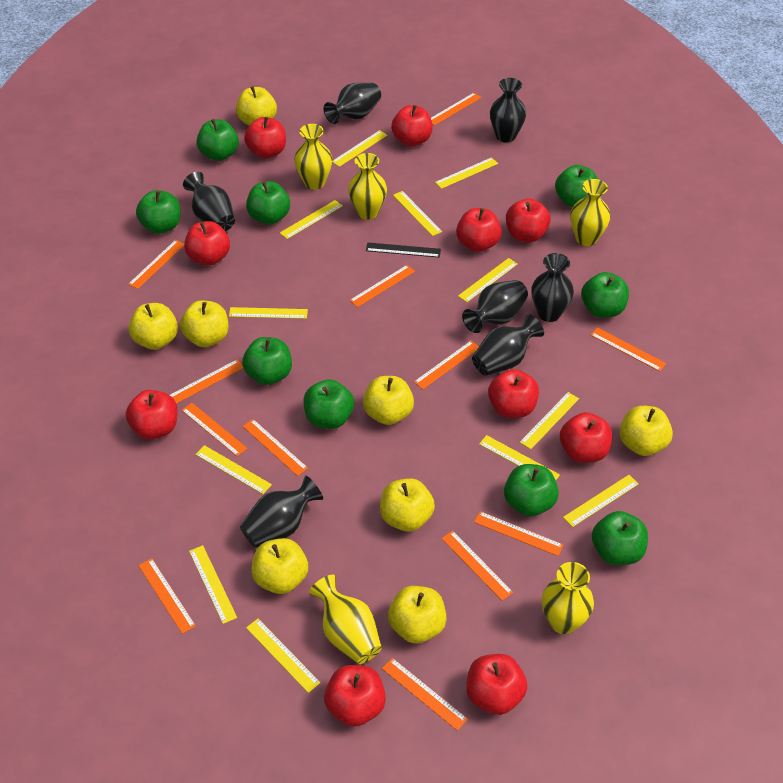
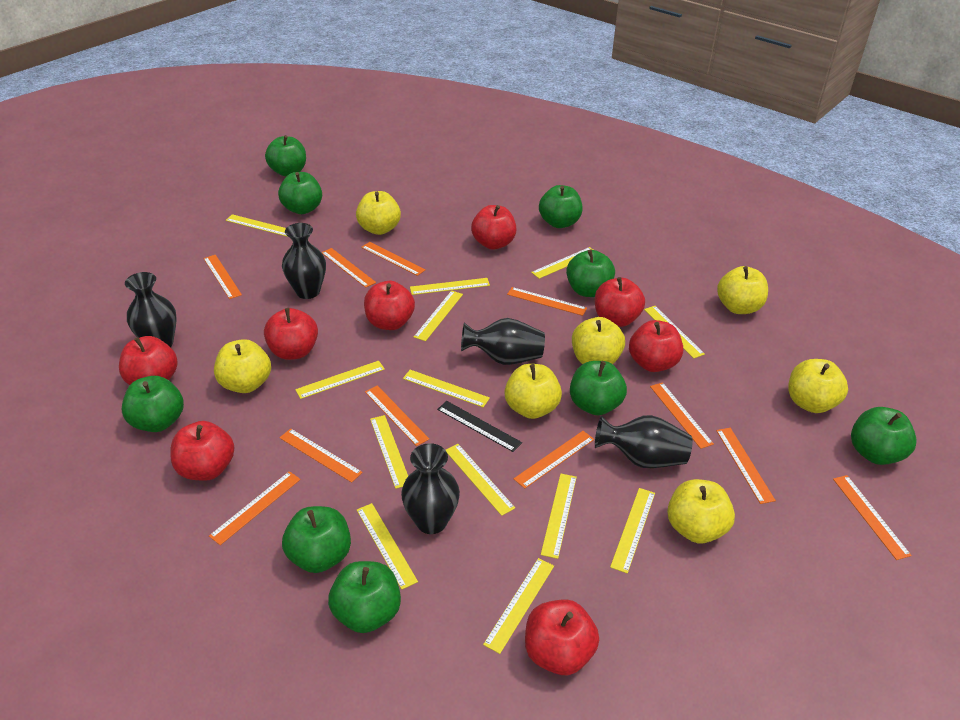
black vase: [183,172,235,231] [240,476,323,548] [324,83,381,124] [462,280,528,333] [472,314,544,376] [490,78,526,142] [531,253,574,322] = 7 -> [125,272,177,347] [282,223,326,299] [401,443,460,534] [461,318,545,365] [595,415,692,468] = 5
orange ruler: [128,240,184,289] [138,558,196,634] [170,360,243,404] [182,403,247,456] [243,419,308,476] [349,265,415,307] [382,658,468,731] [414,341,479,389] [431,93,481,126] [442,531,513,601] [474,511,563,556] [591,327,666,372] = 12 -> [203,255,242,299] [209,471,301,545] [280,429,363,483] [322,248,376,288] [361,242,426,276] [365,386,429,446] [507,287,587,316] [514,431,594,489] [650,382,714,449] [716,428,776,504] [833,475,912,560] = 11
red apple: [126,390,178,440] [184,221,230,266] [244,117,286,159] [324,665,386,727] [391,105,433,147] [456,208,502,252] [466,654,527,715] [488,369,539,418] [506,199,550,242] [560,412,612,463] = 10 -> [119,336,178,385] [170,421,234,481] [264,308,318,360] [364,281,415,330] [471,205,516,250] [525,599,599,675] [595,277,645,327] [629,320,683,372] = 8
yellow apple: [129,303,178,350] [180,301,228,347] [236,86,277,126] [251,538,308,594] [363,376,414,425] [380,478,435,532] [388,586,447,644] [619,406,673,456] = 8 -> [214,339,271,393] [356,191,401,235] [504,364,562,419] [572,317,625,364] [667,479,735,543] [717,266,768,314] [788,359,848,413] = 7
yellow ruler: [189,545,237,624] [195,445,272,494] [229,307,308,319] [246,618,320,693] [280,200,343,239] [332,130,387,167] [393,191,442,236] [435,157,498,189] [458,258,518,302] [479,435,560,480] [520,392,579,449] [563,475,638,527] = 12 -> [226,214,288,237] [295,361,385,399] [357,503,418,590] [370,415,408,489] [403,370,490,407] [410,278,490,295] [414,291,463,341] [446,444,515,516] [483,558,554,654] [531,247,593,279] [541,474,577,559] [610,488,655,574] [644,306,705,359] = 13
yellow vase: [294,124,332,190] [309,575,382,664] [348,153,387,220] [542,562,594,634] [570,179,610,246] = 5 -> none = 0

